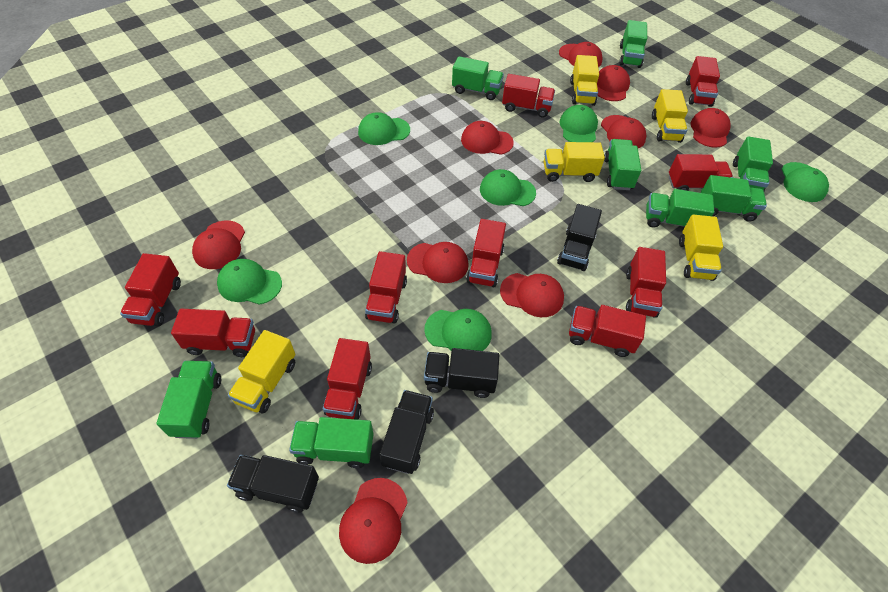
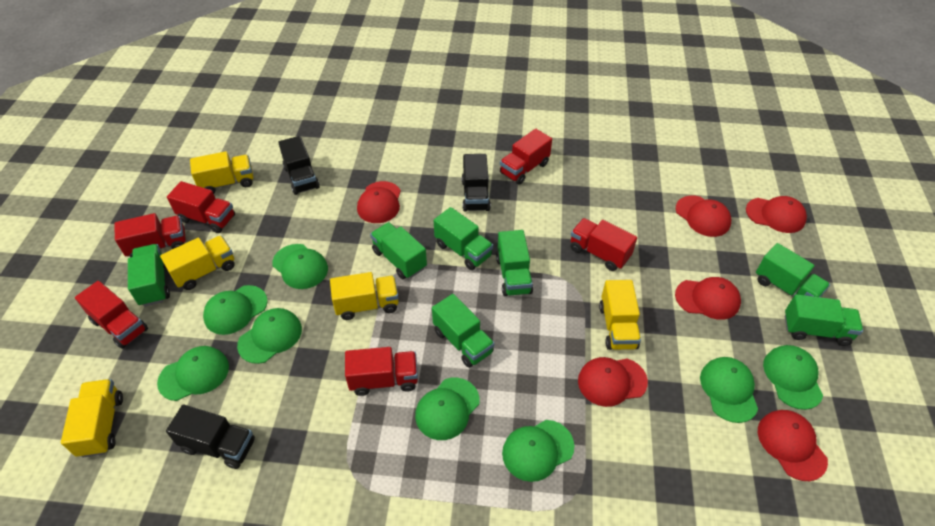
black truck: [227,455,319,513] [380,390,434,474] [424,348,499,398] [557,204,602,271] = 4 -> [166,404,255,469] [278,136,320,195] [462,154,491,212] = 3
green cap: [217,259,282,305] [358,112,410,145] [424,309,492,351] [480,169,536,206] [560,105,598,142] [782,162,829,202] = 6 -> [157,346,229,401] [203,285,268,335] [237,308,302,364] [272,244,328,289] [415,378,480,440] [502,420,574,482] [700,357,758,423] [763,345,823,410] = 8
green truck: [156,361,221,439] [289,417,374,468] [452,56,504,100] [604,139,641,190] [619,20,647,68] [646,189,714,227] [701,175,767,222] [733,136,773,191] = 8 -> [128,244,170,307] [370,222,427,279] [432,294,495,368] [434,207,493,270] [496,230,533,296] [756,243,830,297] [785,294,863,346] = 7
red cap: [192,220,245,269] [339,478,408,564] [407,242,469,283] [461,121,514,155] [500,273,564,317] [559,42,603,67] [597,65,630,101] [601,115,647,148] [691,108,731,148] = 9 -> [357,181,401,223] [578,357,648,407] [675,277,741,320] [676,196,731,237] [746,196,807,233] [758,410,828,481] = 6
red truck: [120,253,181,326] [171,309,255,357] [323,338,372,420] [365,251,407,324] [466,219,506,287] [502,74,555,118] [569,305,646,357] [626,247,666,318] [669,154,733,191] [686,56,720,107] = 10 -> [75,281,148,349] [114,213,186,257] [167,181,235,233] [345,347,418,396] [500,129,552,185] [571,218,637,271] = 6

